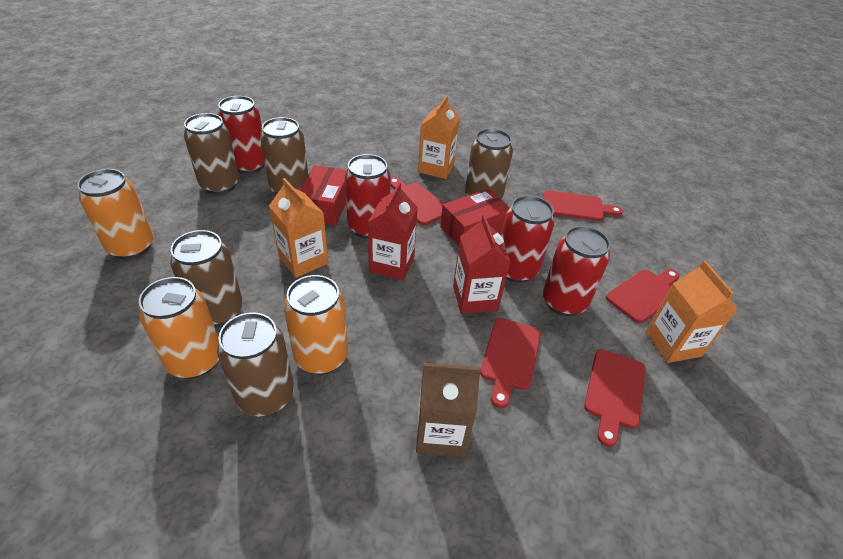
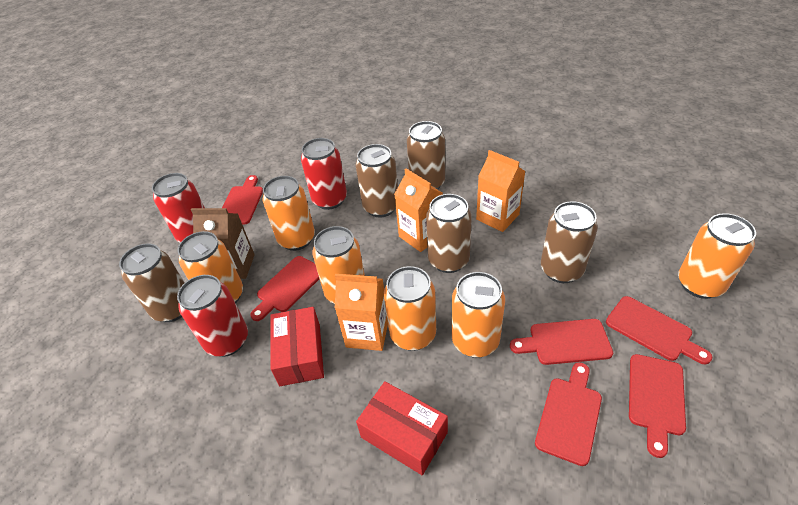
orange can: [77,169,154,260] [139,277,219,379] [284,275,348,375] = 3 -> [177,231,243,303] [263,176,315,251] [313,226,365,304] [384,266,436,351] [452,272,505,358] [678,213,756,299] = 6
red can: [218,96,265,174] [345,154,391,239] [501,195,554,283] [543,226,610,316] = 4 -> [152,173,205,242] [177,275,248,357] [301,138,347,210] = 3
red carton: [368,182,418,281] [453,214,511,314] = 2 -> none = 0
red cutting board: [390,177,444,225] [480,318,541,408] [543,190,623,221] [584,349,646,447] [606,269,680,323] = 5 -> [222,175,263,225] [250,256,319,321] [510,319,613,365] [535,362,602,466] [606,296,712,364] [629,354,686,458] = 6

